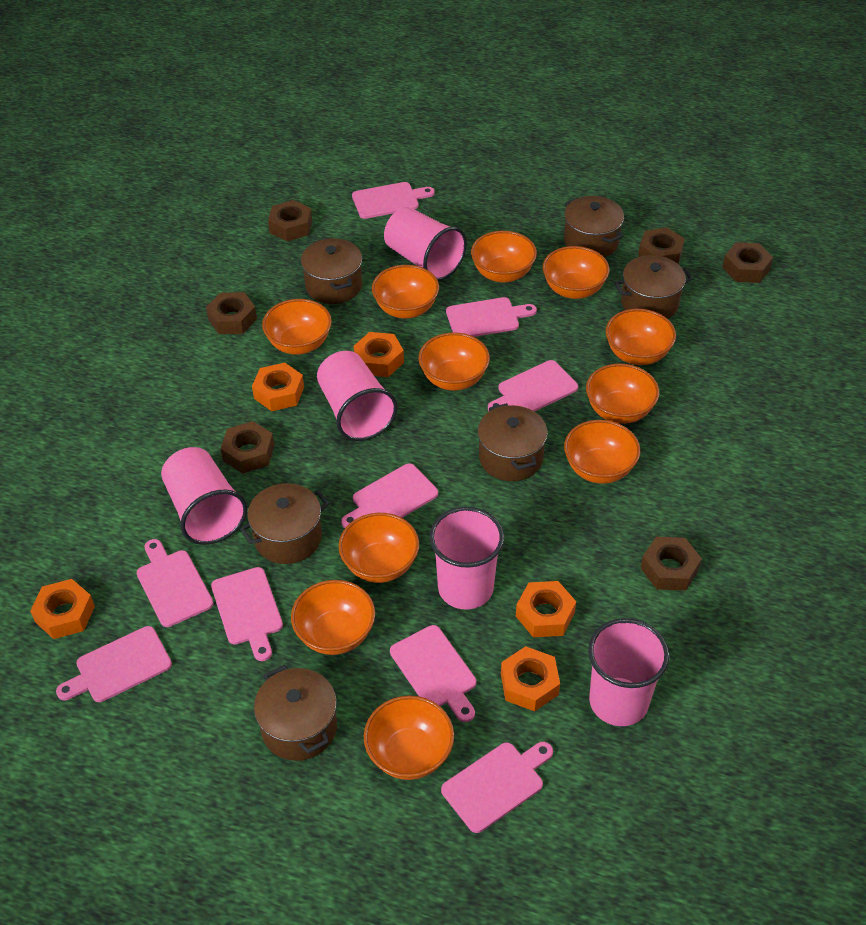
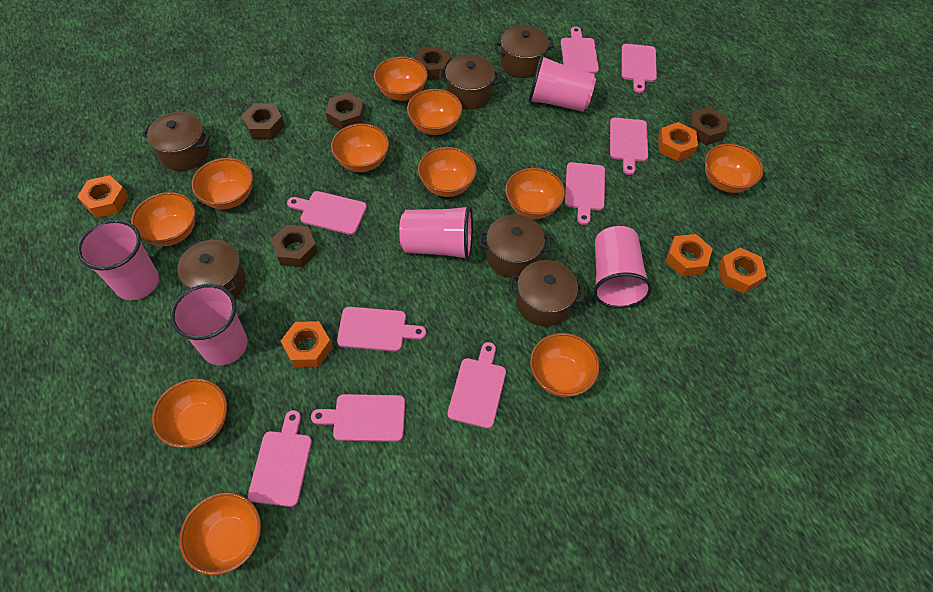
brown nut: [206,292,257,334] [221,421,274,473] [268,200,312,241] [638,228,685,264] [641,537,702,591] [722,242,773,283] = 6 -> [242,103,285,139] [271,225,318,267] [326,93,365,130] [414,46,451,80] [688,107,727,145] = 5

